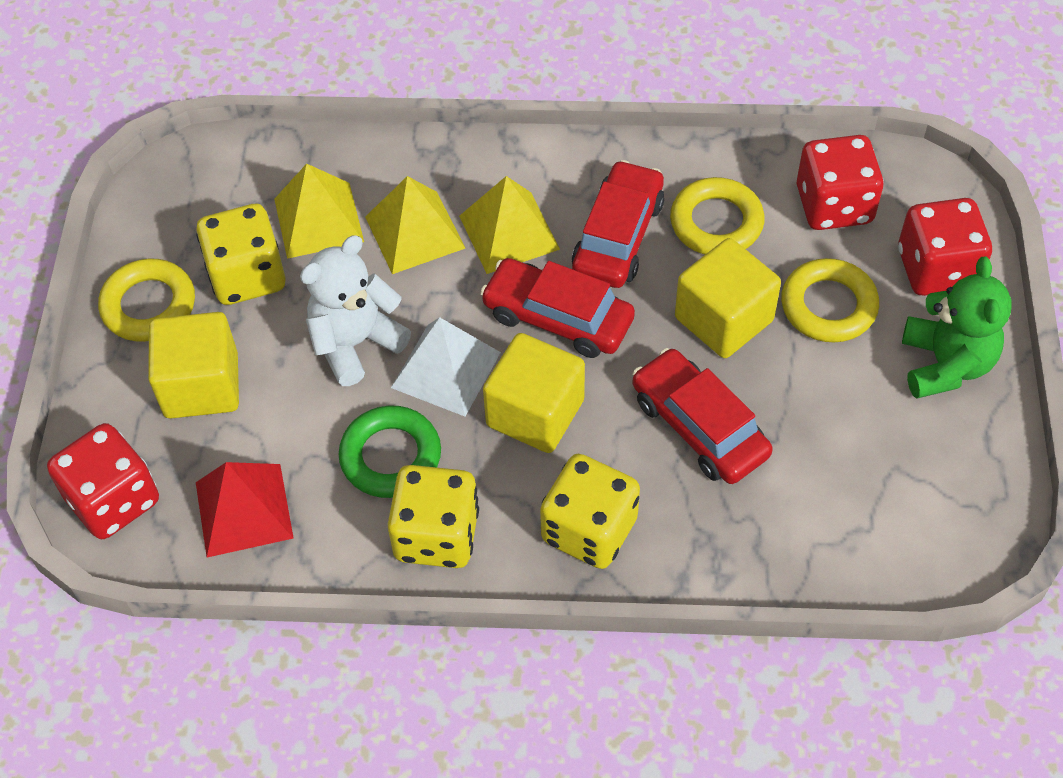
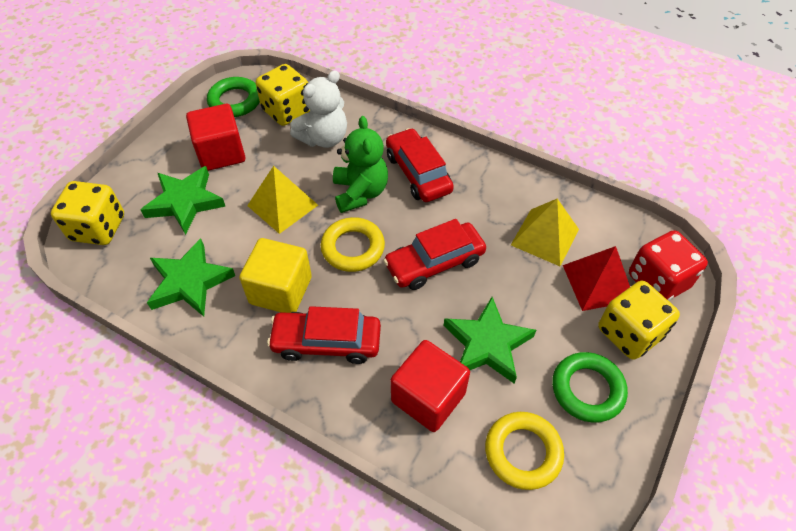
green ring: [339,405,441,498] = 1 -> [207,77,260,117] [552,352,628,423] = 2
green star: none = 0 -> [141,166,226,235] [147,238,235,317] [444,297,536,383] = 3
red cube: none = 0 -> [186,104,245,171] [391,340,470,432] = 2
red dice: [47,423,159,539] [797,135,884,230] [898,198,992,296] = 3 -> [629,230,708,301] = 1
white pyramid: [391,317,501,416] = 1 -> none = 0
yellow cube: [148,312,239,419] [483,333,585,453] [675,238,781,358] = 3 -> [239,238,312,313] = 1
yellow pyramid: [274,164,364,259] [365,176,465,274] [459,176,560,274] = 3 -> [247,166,318,234] [511,199,579,266] = 2
yellow ring: [98,258,195,342] [670,177,765,254] [781,258,879,342] = 3 -> [321,217,385,272] [485,412,564,490] = 2

